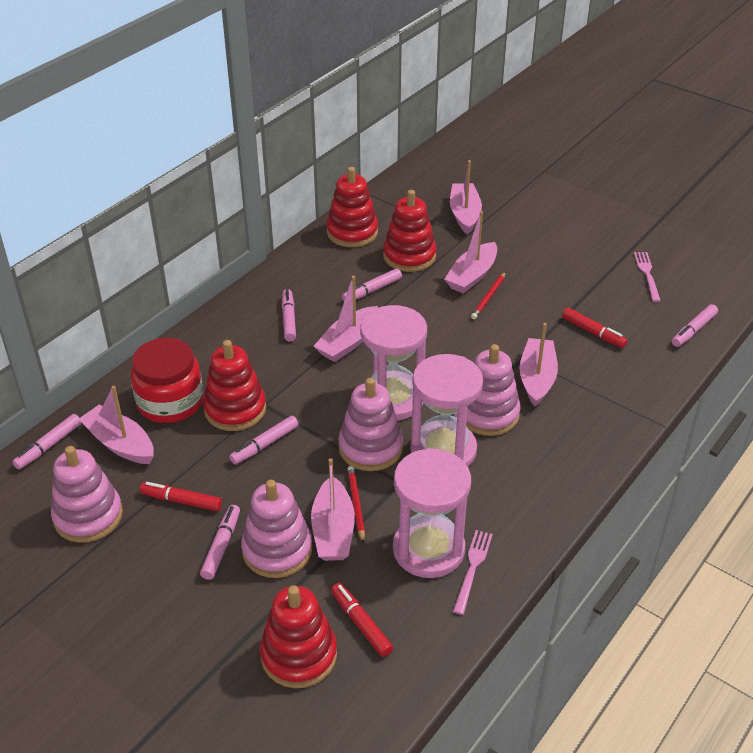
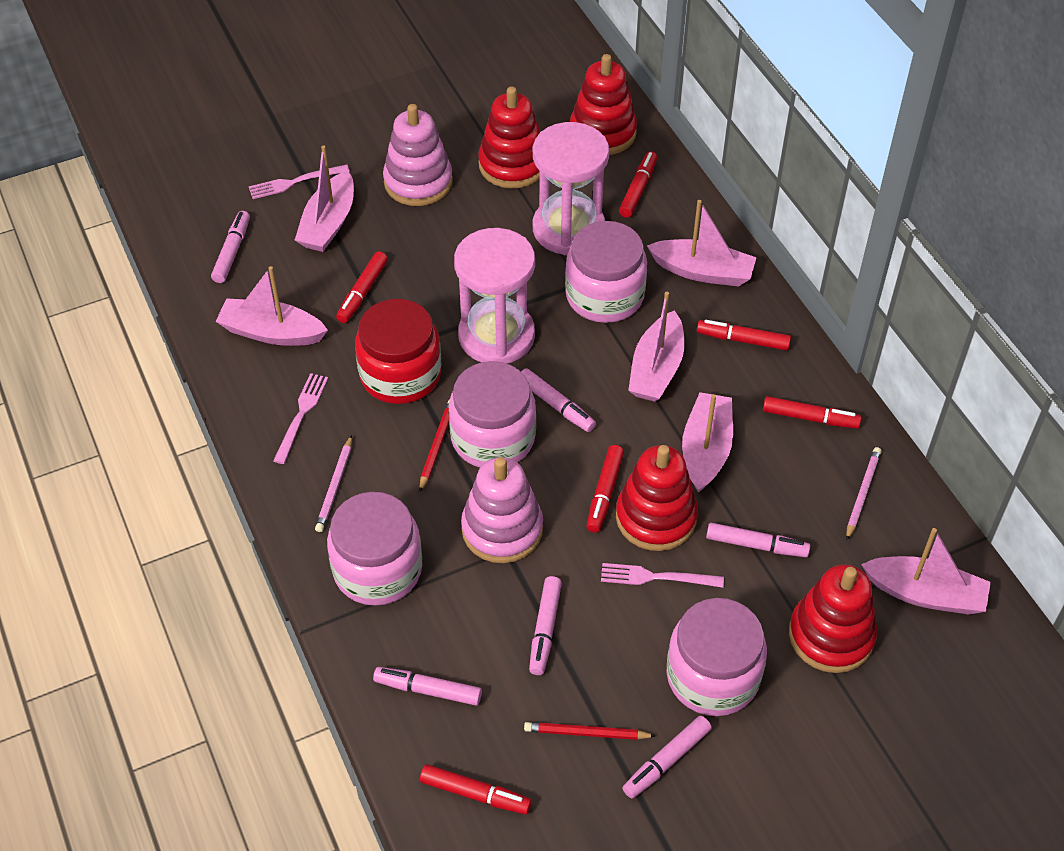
pink fork: [453,530,493,615] [634,252,661,302] = 2 -> [249,164,350,199] [273,373,328,464] [601,563,724,588] = 3
pink hourglass: [360,305,427,420] [393,448,471,578] [410,354,483,467] = 3 -> [454,228,535,364] [533,122,609,255] = 2
pink jar: none = 0 -> [327,492,422,606] [449,361,536,468] [565,221,647,323] [666,598,767,716] = 4
pink pencil: none = 0 -> [315,435,352,532] [846,447,882,540] = 2
pink stacking toy: [51,446,123,543] [241,480,312,578] [338,378,403,471] [466,344,520,436] = 4 -> [383,104,453,206] [461,457,543,563] = 2
red marker: [140,482,222,511] [331,583,393,657] [562,308,628,348] = 3 -> [336,251,388,323] [420,764,532,814] [587,445,624,533] [619,151,657,218] [697,320,791,351] [763,396,861,429] = 6

